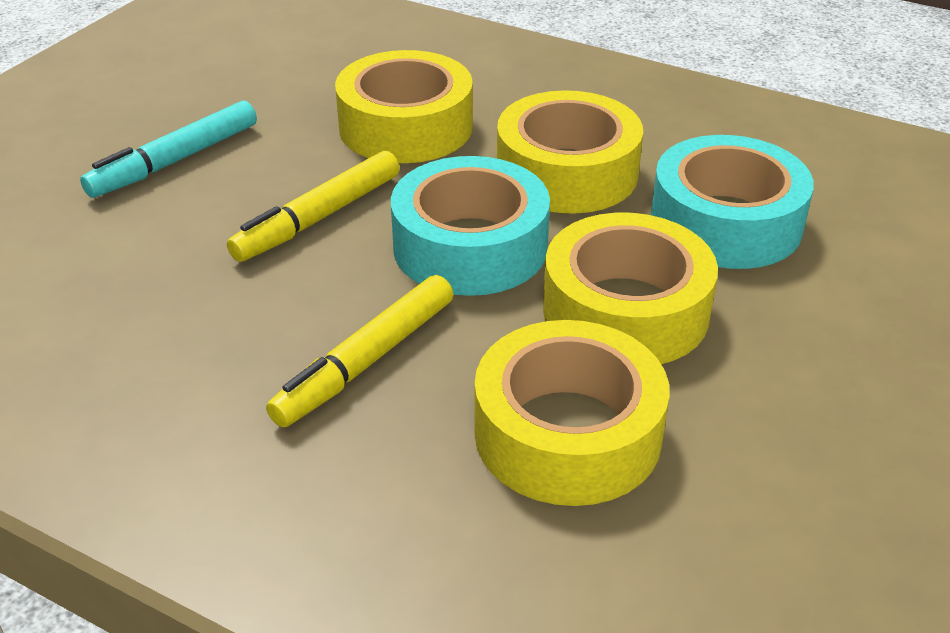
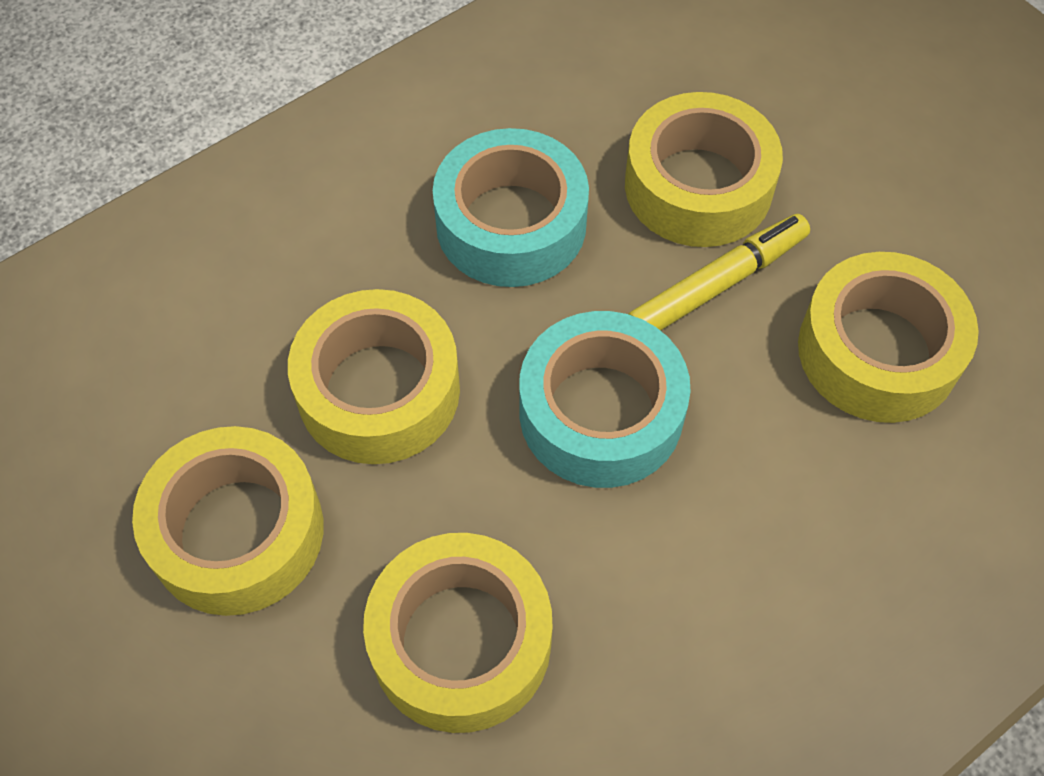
turquoise marker: [80,100,257,198] = 1 -> none = 0
yellow marker: [227,151,400,262] [266,275,453,427] = 2 -> [629,214,810,331] = 1
yellow tape: [335,50,473,163] [475,320,670,506] [497,90,643,214] [543,213,718,364] = 4 -> [132,426,323,616] [288,289,460,464] [363,533,553,733] [625,92,783,247] [798,252,979,423] = 5

